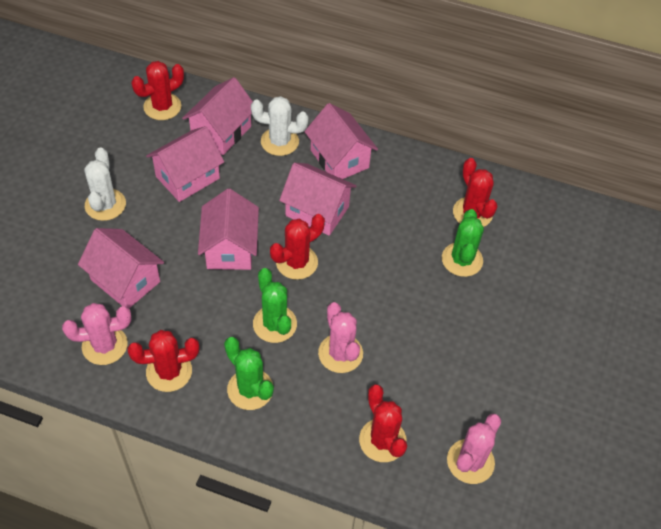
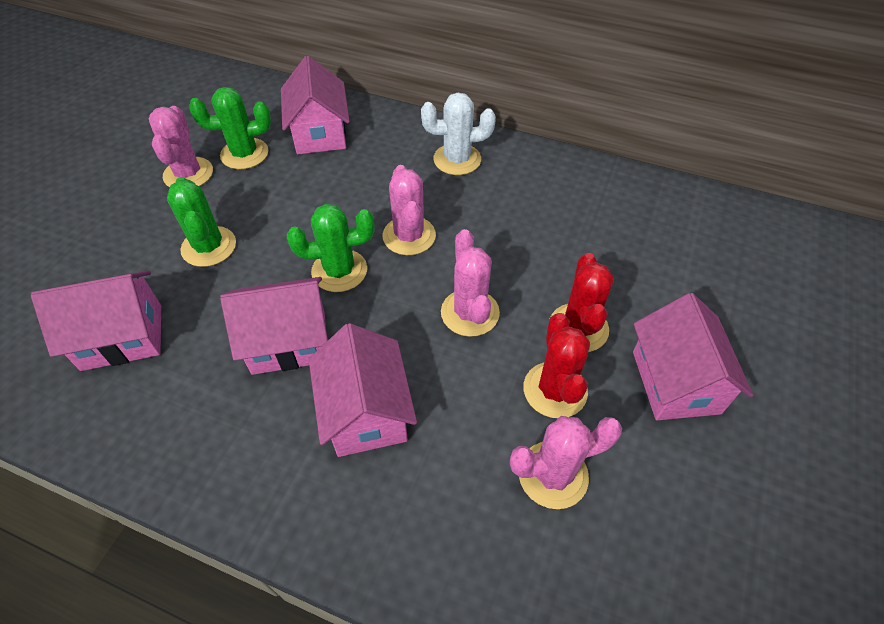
pink cactus: [62,303,132,365] [318,302,363,373] [447,414,501,484] = 3 -> [149,106,213,187] [383,165,436,255] [441,229,500,337] [510,416,622,509] = 4
pink house: [78,228,164,308] [146,126,224,202] [182,77,253,155] [198,189,259,270] [279,163,356,236] [304,103,378,179] = 6 -> [31,271,161,371] [220,277,328,375] [281,56,350,154] [309,323,417,457] [633,293,753,420] = 5
red cactus: [127,330,199,392] [132,61,184,120] [270,214,325,280] [359,384,407,462] [453,158,498,227] = 5 -> [523,313,590,418] [549,253,614,352] = 2
white cactus: [84,147,126,221] [251,96,309,156] = 2 -> [421,93,496,175] = 1

